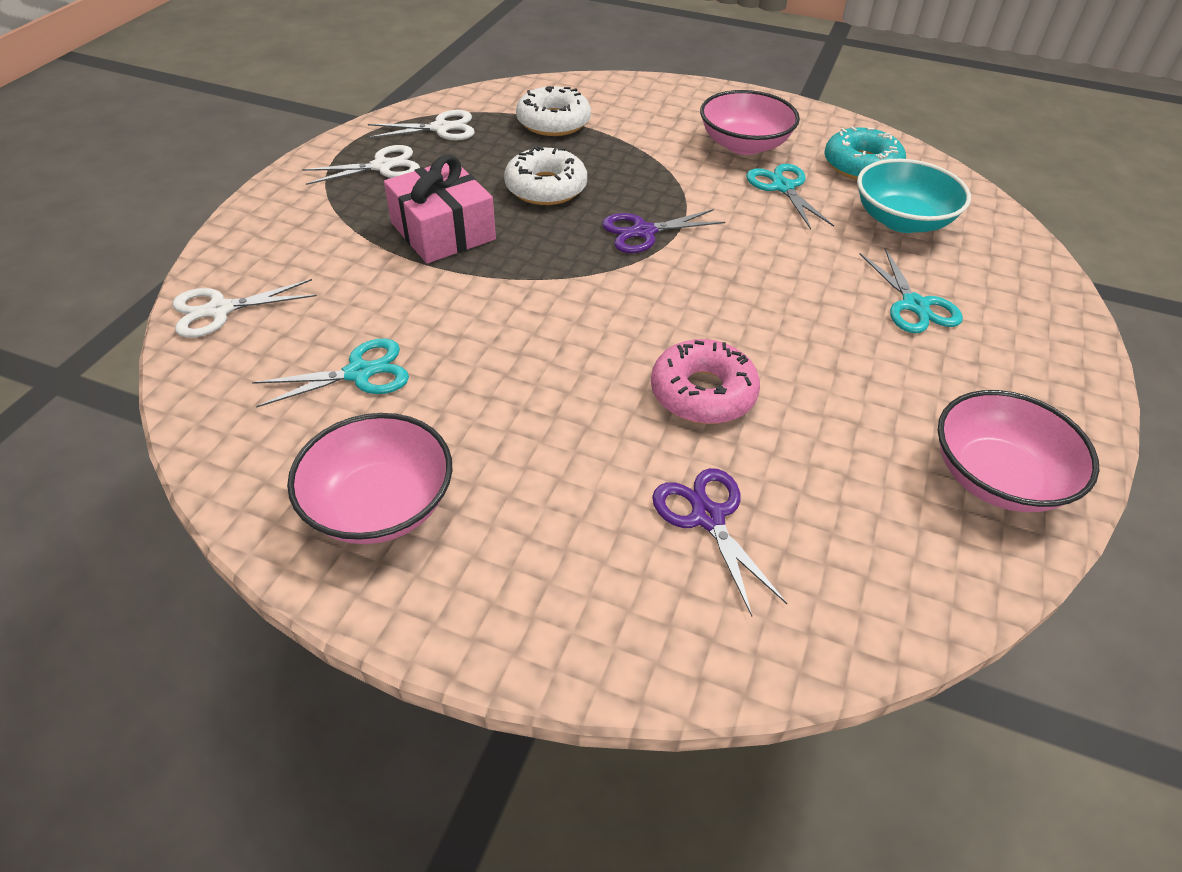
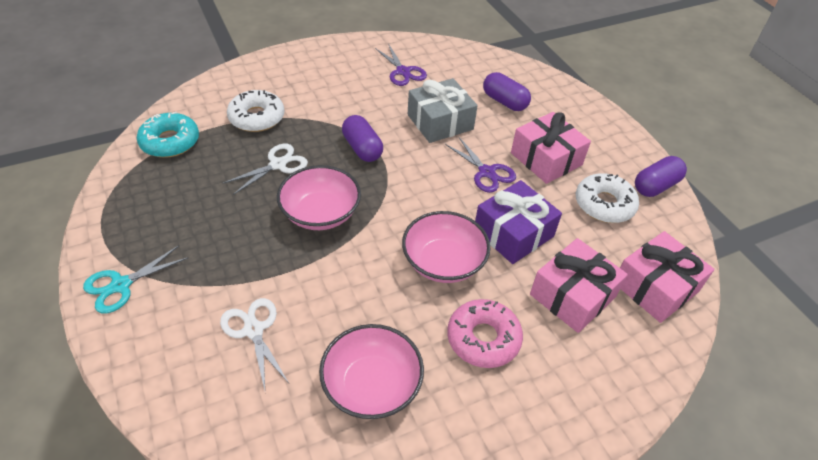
grey gift: none = 0 -> [408,78,478,143] = 1
pink gift: [384,155,496,263] = 1 -> [511,112,591,184] [530,238,628,333] [620,231,714,323] = 3
purple capsule: none = 0 -> [342,115,383,162] [483,72,531,111] [635,156,687,197] = 3
purple gift: none = 0 -> [475,180,562,264] = 1
turquoise bowl: [857,159,971,233] = 1 -> none = 0
turquoise scissors: [252,339,409,408] [746,164,834,229] [860,248,963,333] = 3 -> [83,245,189,313] = 1
white scissors: [173,279,317,338] [302,145,420,185] [368,110,475,140] = 3 -> [220,298,289,390] [222,144,308,195] = 2

